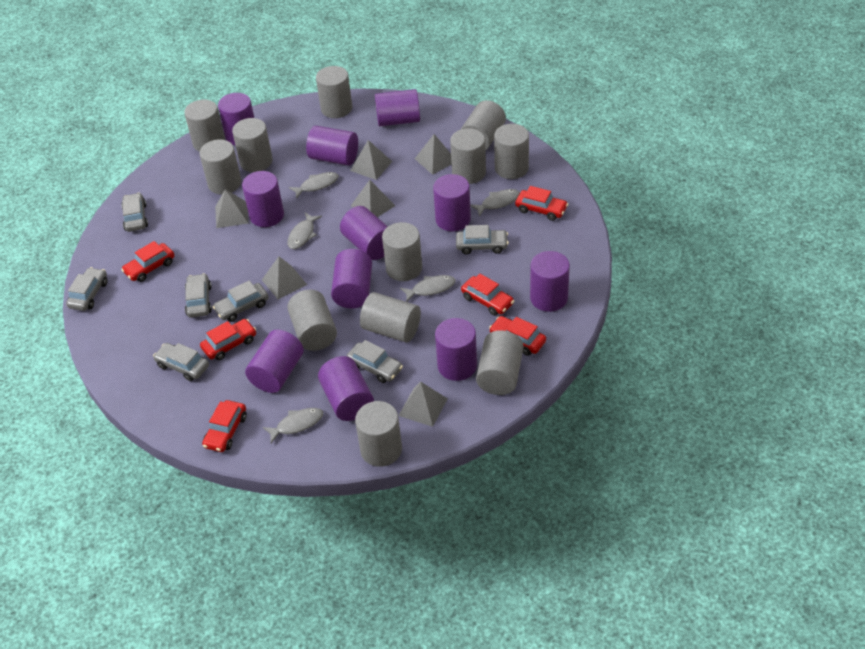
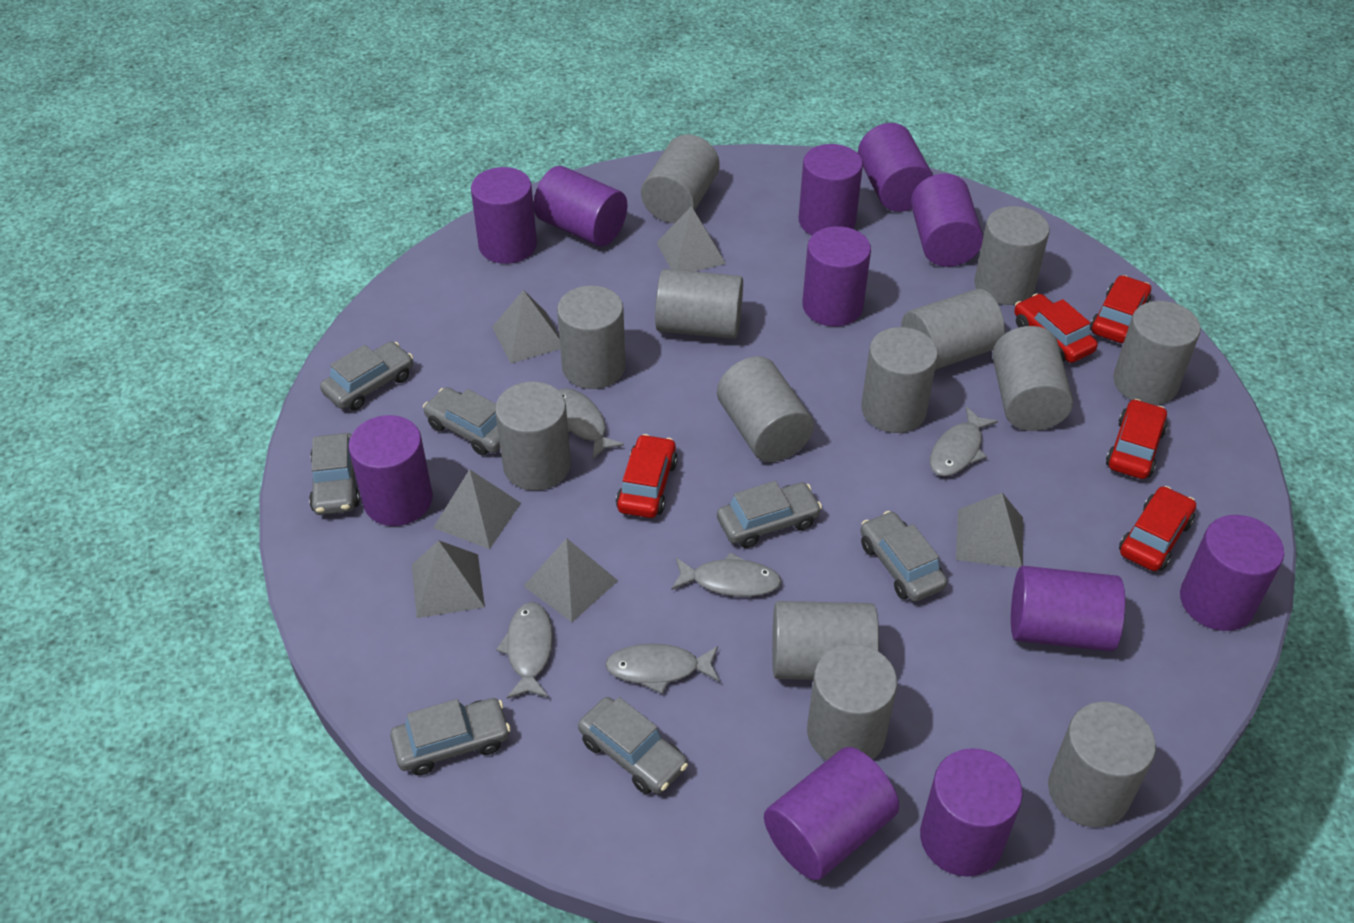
grey cylinder: [184,100,225,152] [199,139,241,194] [232,118,273,172] [287,290,337,351] [316,66,352,118] [355,401,402,467] [360,292,421,343] [382,222,422,281] [450,128,486,184] [460,100,506,151] [476,330,523,395] [494,124,529,179] = 12 -> [495,382,571,490] [557,285,626,389] [641,134,720,223] [655,269,743,339] [717,356,814,462] [772,601,879,680] [807,644,897,760] [861,327,938,433] [901,289,1005,370] [974,206,1049,305] [992,326,1073,431] [1048,702,1156,827] [1113,301,1201,405] = 13
red car: [121,241,175,282] [200,319,256,360] [202,400,247,452] [461,274,514,316] [489,316,546,356] [515,186,568,221] = 6 -> [616,434,678,518] [1014,293,1098,363] [1090,275,1151,343] [1106,399,1168,479] [1119,486,1196,571] = 5

